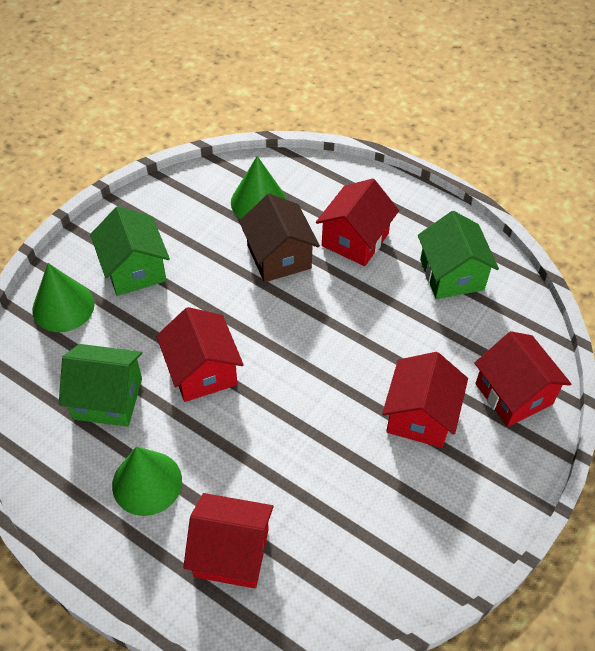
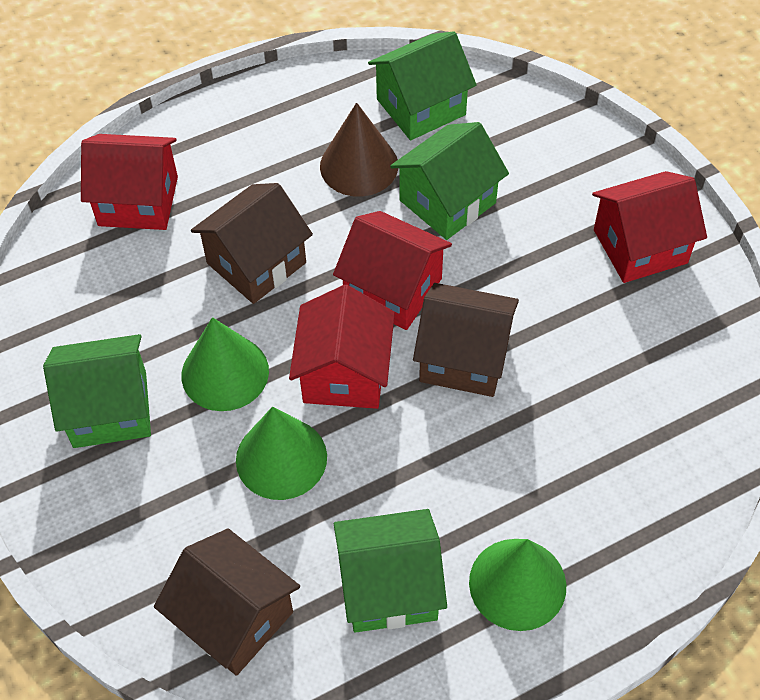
brown cone: none = 0 -> [320,103,398,197] = 1
brown house: [239,193,320,282] = 1 -> [154,528,300,676] [191,183,313,304] [413,283,519,397] = 3
green house: [59,344,142,427] [90,206,170,296] [418,211,499,299] = 3 -> [43,334,151,448] [334,509,447,633] [368,31,477,140] [390,122,509,240] = 4
red house: [156,307,244,402] [183,493,274,589] [316,179,399,266] [382,352,468,448] [474,331,571,427] = 5 -> [81,134,178,230] [289,285,395,409] [333,211,452,330] [592,171,707,283] = 4

